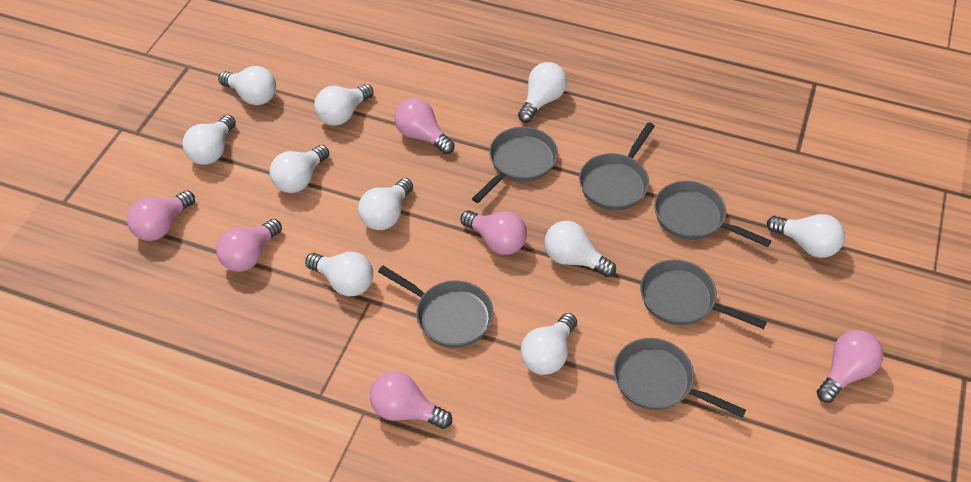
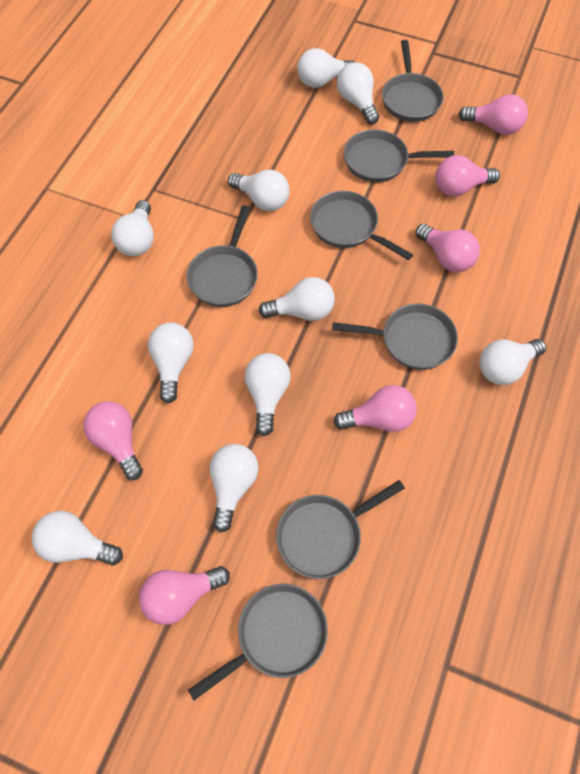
grey pan: [378,266,493,348] [472,127,558,203] [579,122,655,210] [614,338,746,418] [640,260,767,329] [654,181,771,247] = 6 -> [187,205,258,307] [188,584,328,700] [276,480,405,579] [310,191,413,260] [332,304,458,370] [344,129,454,182] [382,40,444,122] = 7

